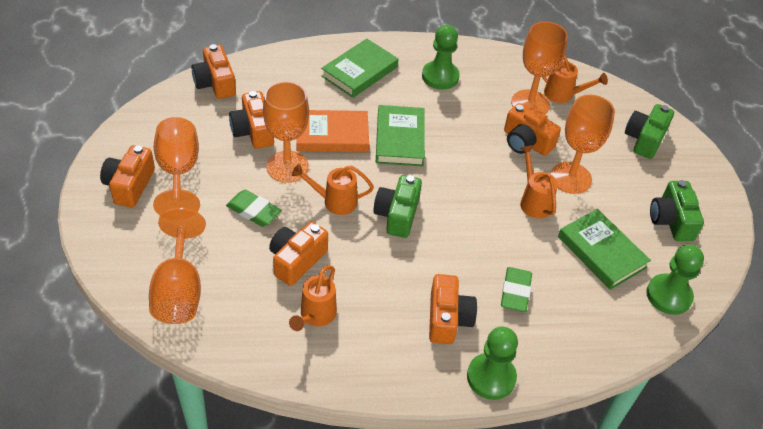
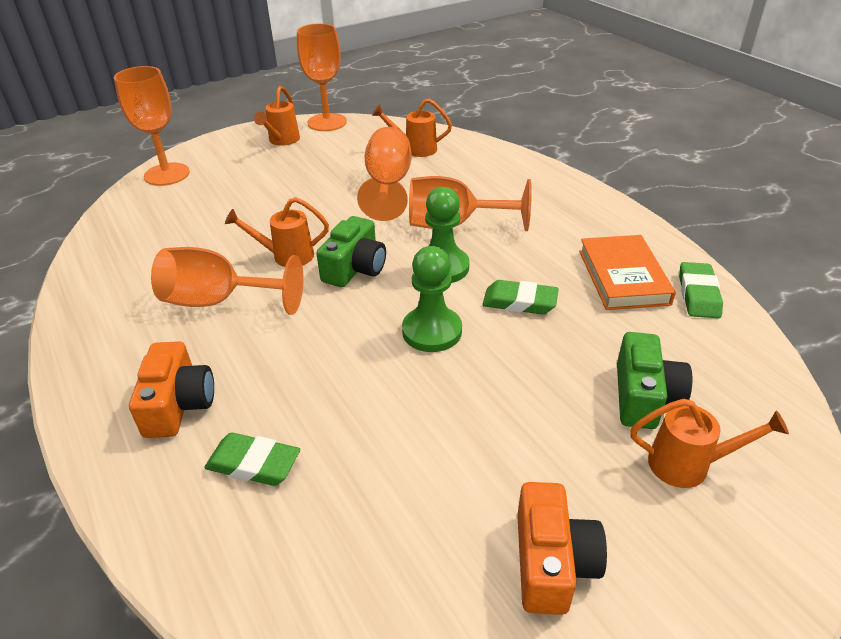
green book: [321,38,399,98] [376,105,425,166] [558,209,651,290] = 3 -> none = 0
green camera: [374,175,422,238] [625,104,674,159] [650,180,704,241] = 3 -> [316,216,386,287] [617,332,692,429] = 2
green eraser: [226,190,282,227] [501,267,532,312] = 2 -> [204,433,300,486] [482,280,559,314] [679,262,723,318] = 3
green pawn: [422,25,460,90] [467,326,518,400] [646,245,704,315] = 3 -> [402,246,462,352] [425,187,470,283] = 2
orange camera: [100,145,155,208] [191,44,236,99] [229,91,274,149] [269,222,328,286] [429,274,477,344] [504,103,561,156] = 6 -> [129,341,214,438] [517,482,607,615] = 2

